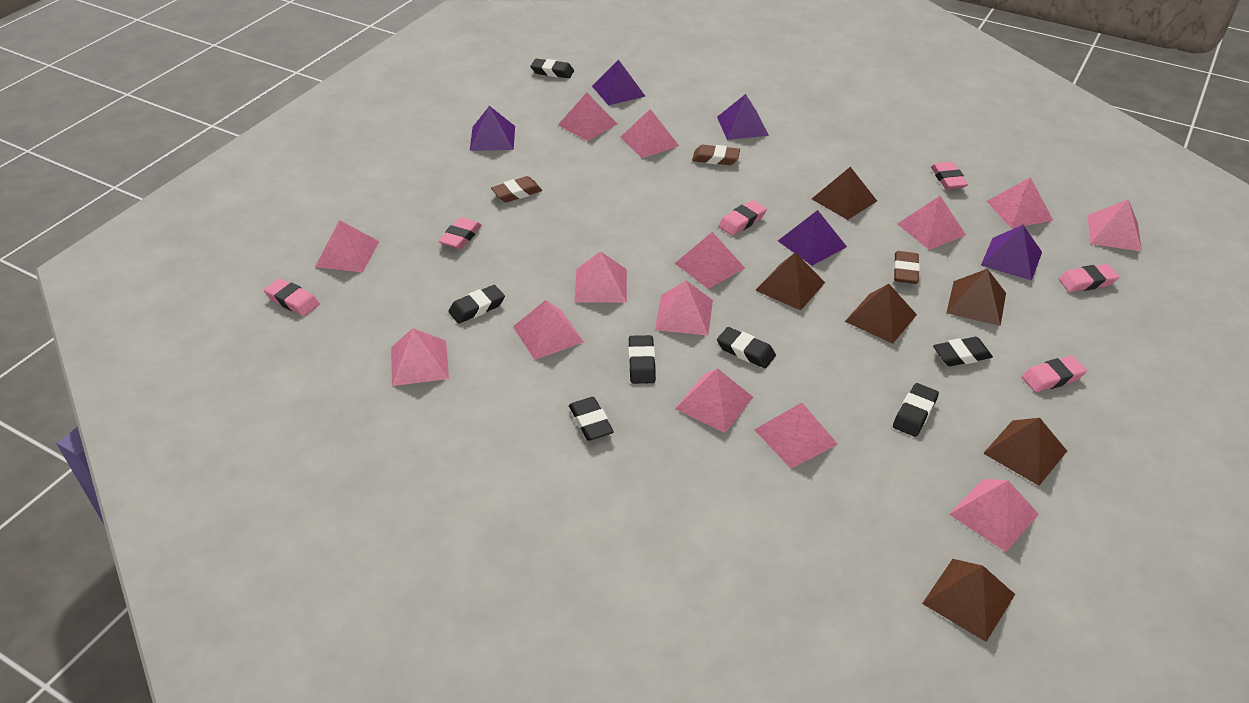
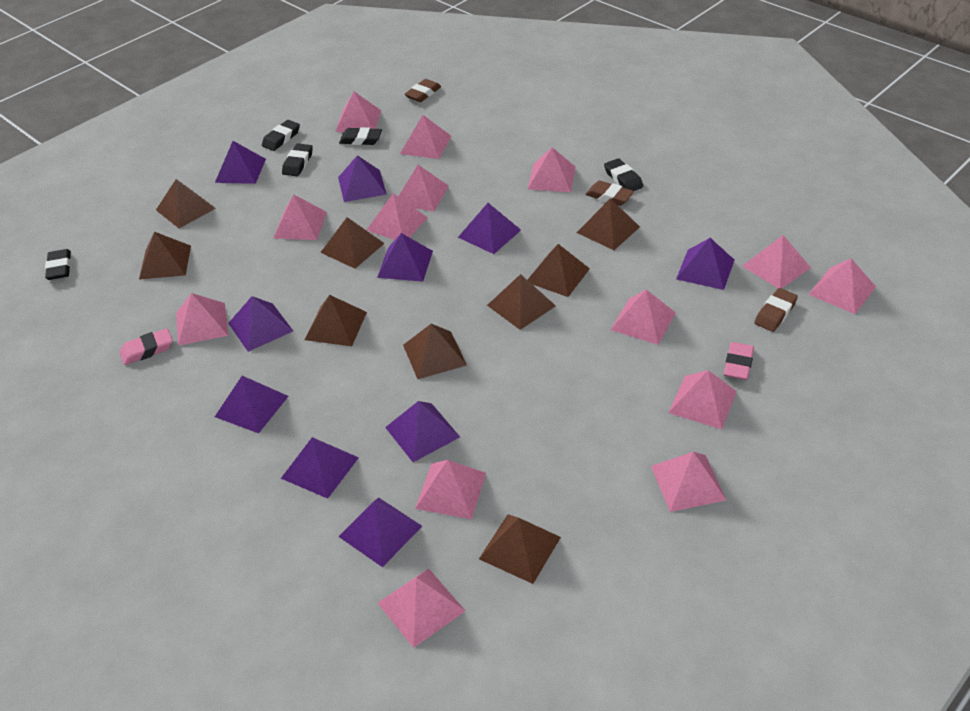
black eraser: [448,285,505,324] [530,59,574,78] [569,397,614,441] [628,335,656,384] [717,327,776,368] [893,383,939,437] [933,337,993,366] = 7 -> [45,249,71,280] [262,120,300,151] [282,144,313,176] [339,127,382,145] [604,158,643,191] = 5
brown pyramid: [755,252,825,310] [812,167,877,220] [845,284,917,344] [922,559,1015,642] [946,269,1006,326] [983,418,1067,486] = 6 -> [139,232,191,280] [156,179,216,228] [305,295,367,346] [320,217,385,269] [403,324,467,379] [479,514,561,584] [487,274,556,330] [528,244,590,297] [577,199,640,250] = 9
pink eraser: [264,278,320,316] [439,217,482,249] [718,200,767,236] [931,162,968,189] [1022,356,1087,392] [1059,264,1119,292] = 6 -> [120,328,173,365] [724,342,754,380] = 2
purple pyramid: [470,106,515,151] [592,59,645,106] [717,94,769,140] [778,210,847,266] [981,225,1042,281] = 5 -> [215,141,266,184] [215,376,289,433] [228,296,293,352] [281,437,359,499] [338,155,387,202] [338,497,422,567] [377,233,433,282] [385,401,460,462] [458,203,521,254] [676,238,734,290] = 10

